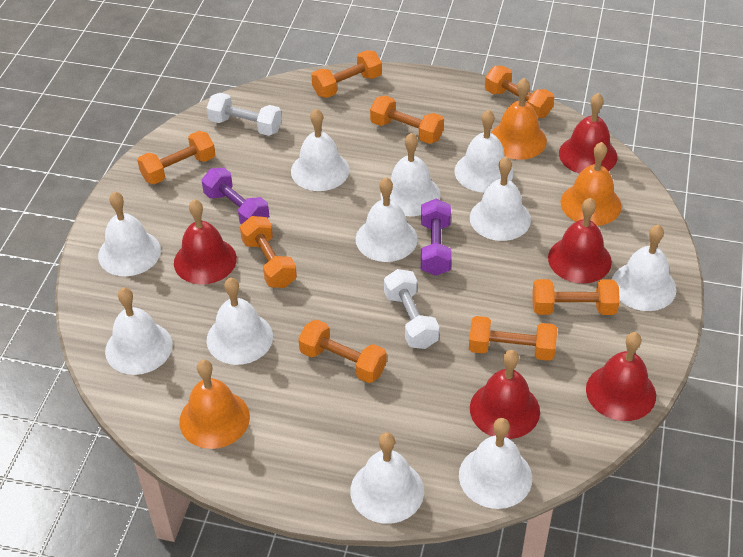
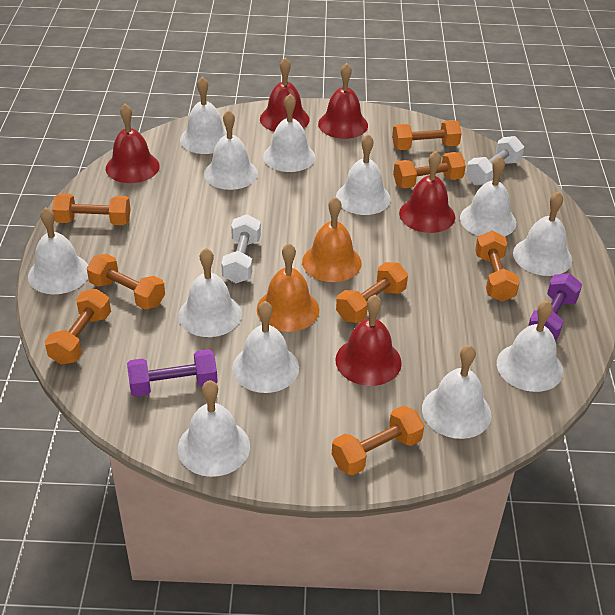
orange bell: [179,360,250,449] [491,78,547,160] [561,142,622,226] = 3 -> [257,243,319,332] [302,197,362,282] = 2
white bell: [98,191,161,276] [105,287,172,375] [207,277,273,365] [291,109,349,191] [350,432,424,524] [356,177,418,262] [381,133,440,216] [454,110,513,192] [459,418,532,509] [470,157,531,241] [612,225,677,311] = 11 -> [28,207,88,294] [178,248,242,337] [178,380,250,477] [180,77,227,154] [204,110,258,190] [232,301,299,393] [263,94,316,172] [336,134,391,215] [422,345,491,439] [460,156,516,236] [497,301,563,392] [513,192,572,276] = 12

